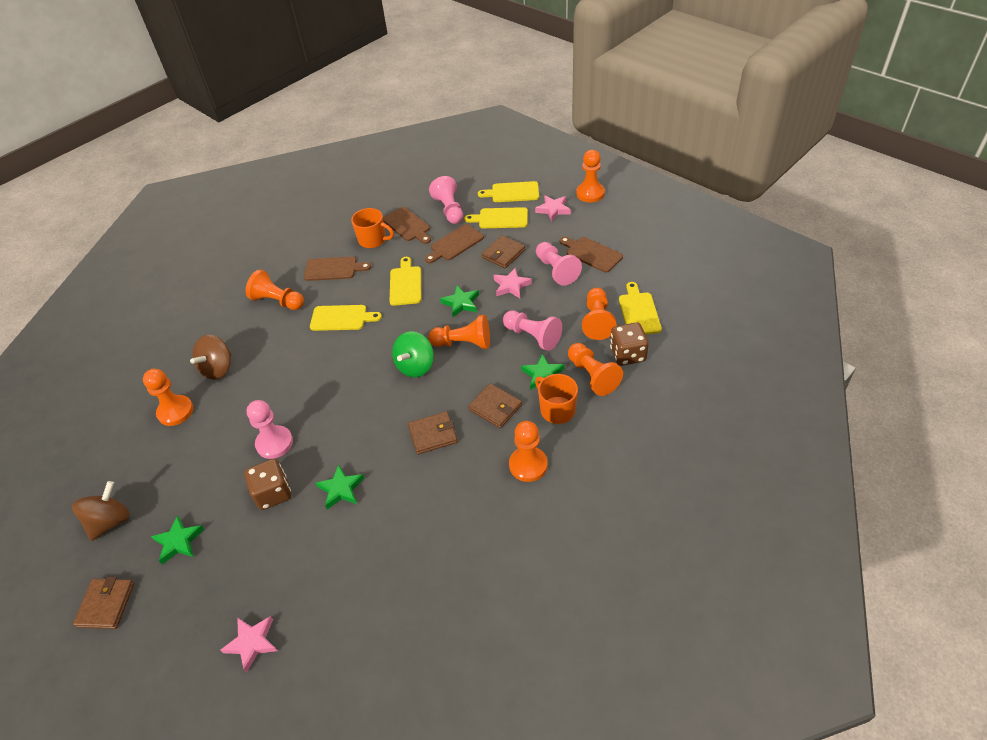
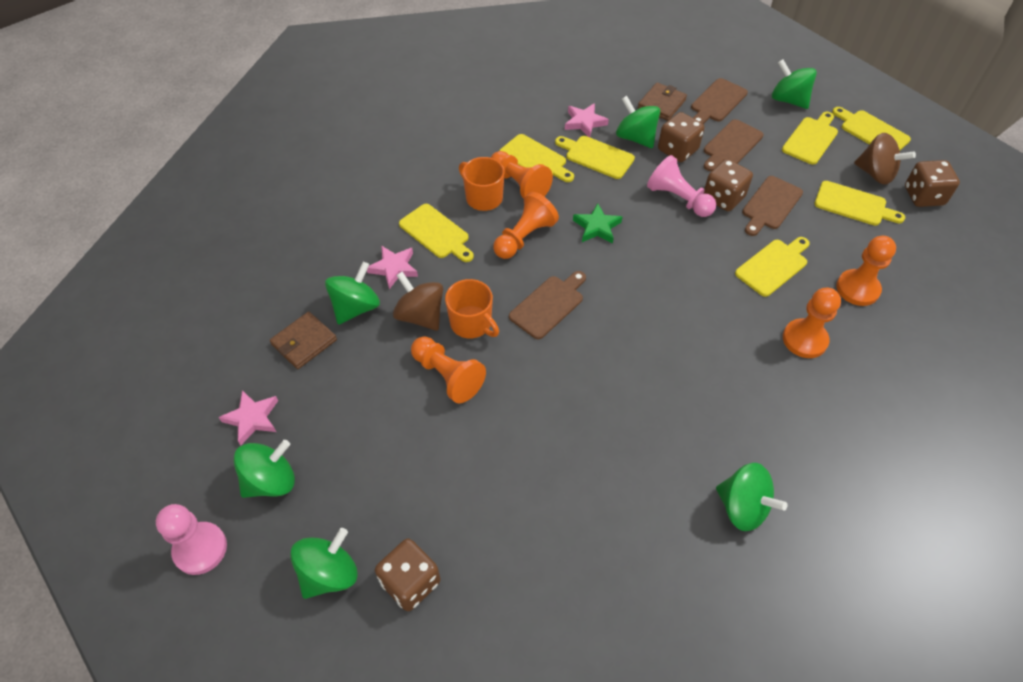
brown dice: [244,459,291,510] [610,322,649,366] = 2 -> [375,538,440,611] [658,112,704,162] [703,159,753,211] [905,160,960,207] = 4
brown wallet: [73,577,134,629] [408,411,458,454] [468,383,522,428] [482,235,525,268] = 4 -> [270,312,337,369] [638,82,687,121] = 2
green spinning top: [392,331,434,377] = 1 -> [233,440,295,498] [290,528,357,599] [325,262,380,325] [616,96,660,148] [716,463,787,531] [772,59,817,109] = 6
green star: [151,516,204,564] [316,464,365,509] [440,286,479,317] [521,354,565,390] = 4 -> [573,203,622,244] = 1
orange pawn: [143,369,193,426] [246,270,304,310] [428,315,490,349] [509,421,548,482] [568,343,623,396] [576,150,605,202] [582,288,617,340] = 7 -> [411,336,486,403] [491,151,553,199] [493,192,559,259] [783,288,841,358] [836,236,896,306] = 5
pink pawn: [246,400,293,459] [429,176,463,224] [503,311,562,351] [536,242,582,286] = 4 -> [156,504,227,575] [647,155,716,217] = 2
yellow cutting board: [310,305,382,331] [390,257,421,306] [464,207,528,228] [478,181,539,202] [619,282,662,334] = 5 -> [399,204,474,262] [499,134,574,182] [555,136,635,179] [735,237,810,297] [782,112,838,165] [814,181,905,226] [832,107,911,150] = 7

